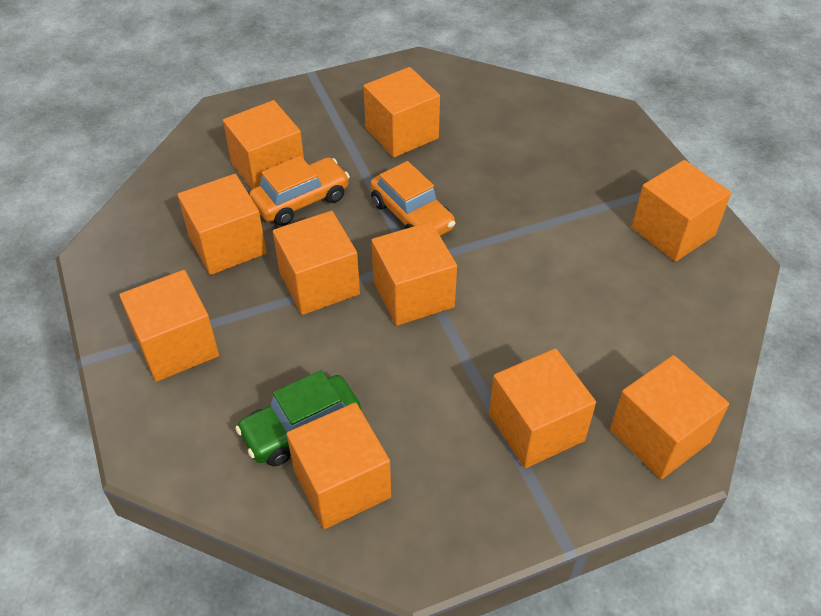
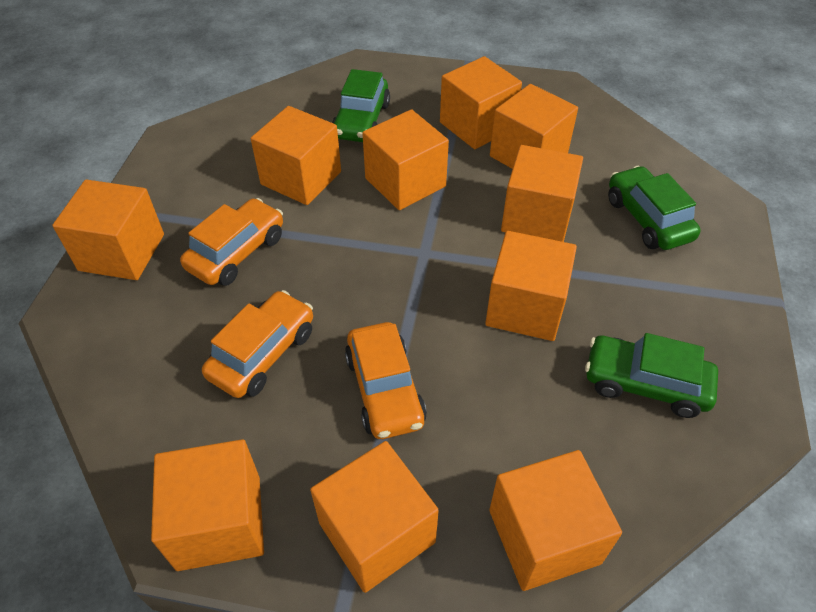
green car: [235,370,361,466] = 1 -> [332,69,390,142] [585,333,718,418] [608,166,701,250] = 3
orange car: [249,156,350,226] [370,161,455,236] = 2 -> [180,198,283,286] [202,290,313,398] [345,322,427,439] = 3

